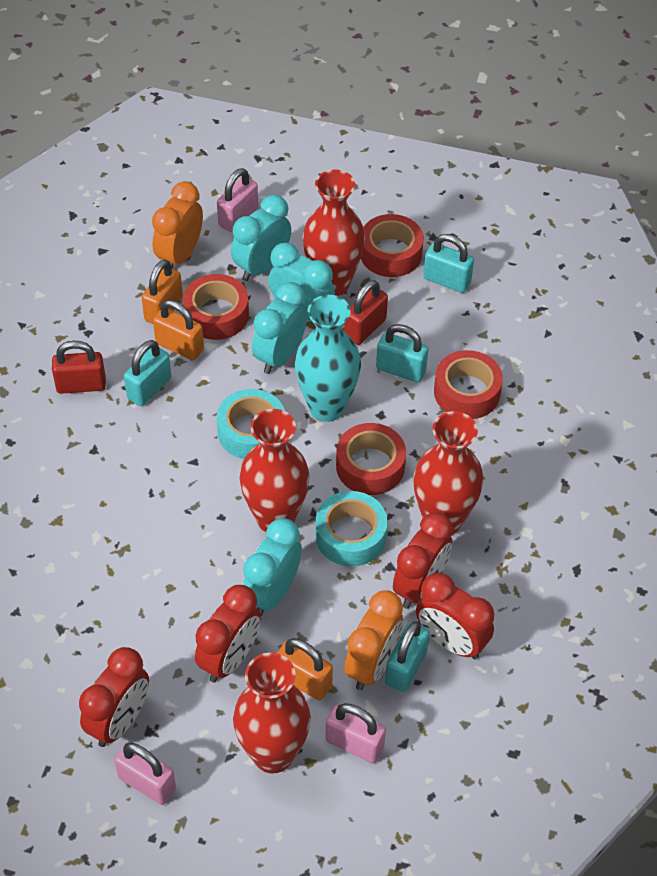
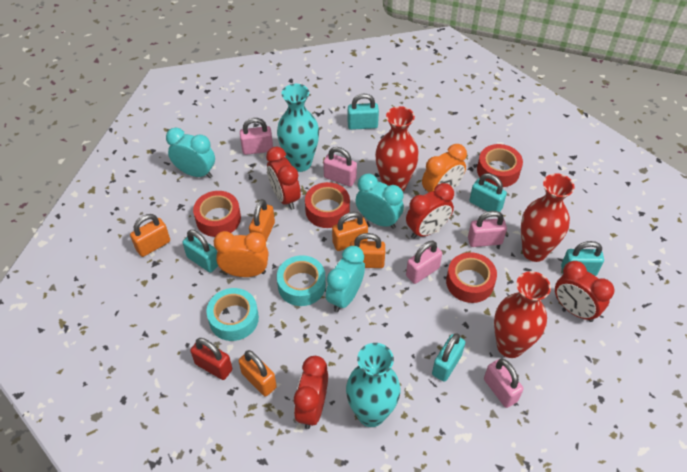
orange padlock: [142,259,183,324] [153,300,204,360] [277,638,333,700] = 3 -> [130,214,170,257] [239,350,277,396] [249,199,275,241] [332,212,368,251] [350,233,385,268] = 5
pink padlock: [114,742,176,805] [217,168,258,232] [325,703,386,763] = 3 -> [240,118,273,155] [323,147,357,187] [406,241,442,284] [468,211,507,247] [484,359,523,408] = 5
red padlock: [52,341,106,394] [344,280,388,345] = 2 -> [190,338,233,380] = 1
red vase: [233,653,311,774] [239,409,310,532] [303,169,365,296] [413,411,483,536] = 4 -> [375,106,419,192] [494,271,551,358] [521,173,575,262] = 3
turquoise clock: [231,195,291,281] [243,518,302,616] [252,282,308,374] [268,243,335,320] = 4 -> [166,128,215,178] [326,246,365,312] [355,174,404,229] = 3
turquoise padlock: [124,340,171,406] [376,324,429,382] [385,621,430,692] [423,234,474,293] = 4 -> [183,230,218,273] [348,93,379,130] [432,333,465,382] [469,173,507,212] [561,241,604,276] = 5
turquoise vase: [295,295,361,422] = 1 -> [277,84,319,172] [346,343,400,427] = 2

